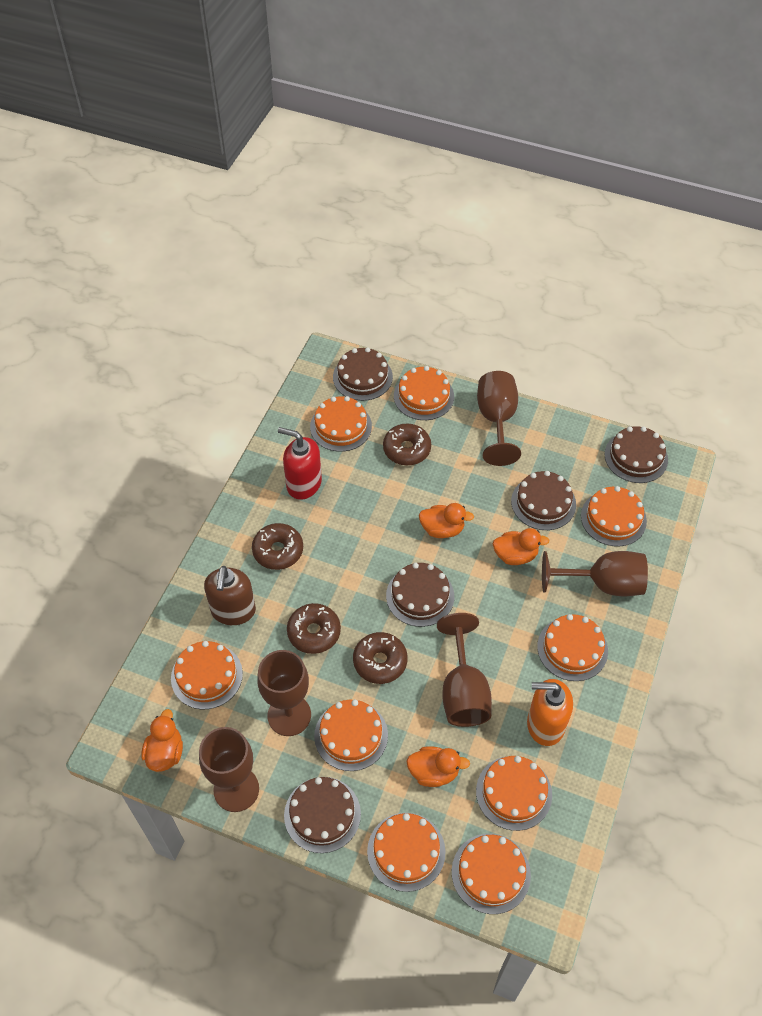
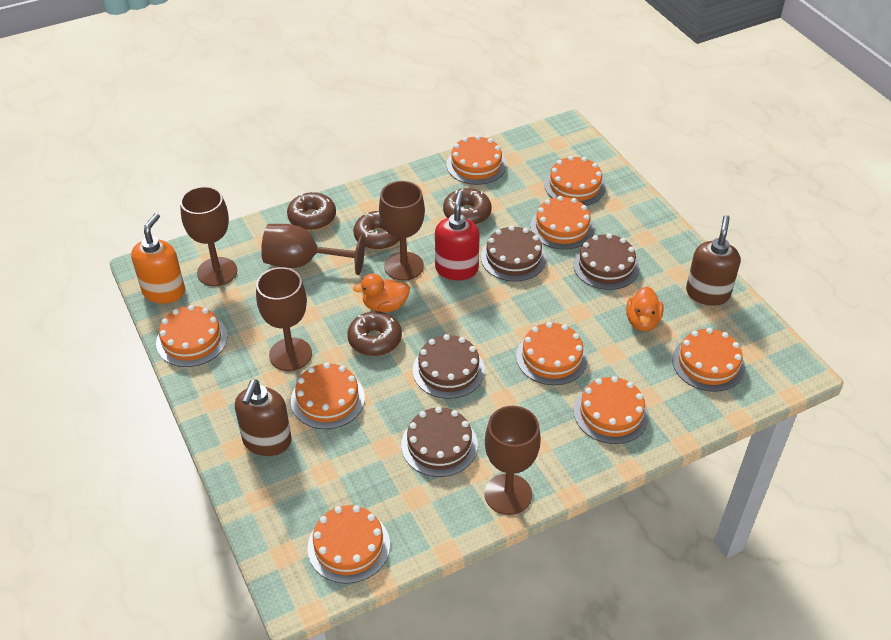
brown cake: [284,777,361,853] [333,347,393,401] [386,563,454,627] [511,471,576,530] [604,426,668,483] = 5 -> [401,406,478,477] [413,334,485,399] [481,225,546,282] [573,233,640,290] = 4
brown soap dispenser: [204,566,256,625] = 1 -> [235,379,292,456] [686,215,740,306] = 2
orange duck: [142,709,183,772] [406,746,470,787] [419,503,474,538] [493,528,550,565] = 4 -> [353,274,410,312] [626,286,663,331] = 2

